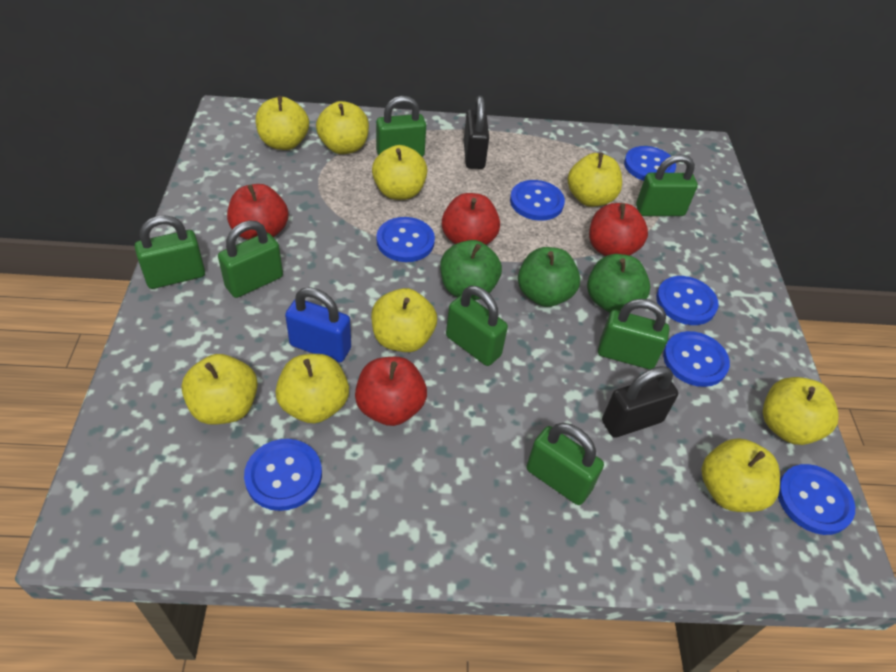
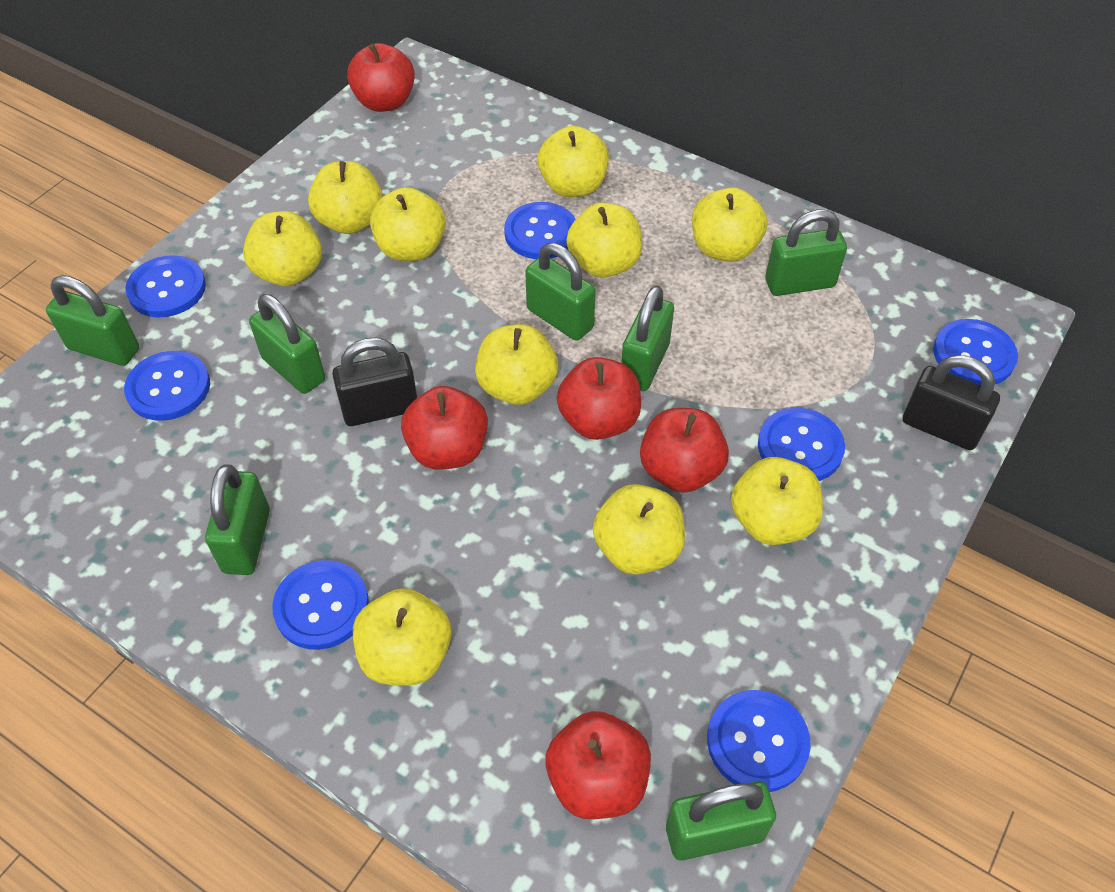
blue padlock: [285,287,351,362] = 1 -> none = 0
green apple: [440,240,502,300] [518,247,580,307] [587,254,650,312] = 3 -> none = 0
red apple: [227,184,289,240] [355,357,427,426] [442,193,500,245] [589,203,648,256] = 4 -> [347,43,415,112] [401,386,488,470] [545,711,651,819] [557,357,641,440] [640,408,729,493] = 5
yellow apple: [181,354,258,424] [256,96,309,150] [276,354,349,423] [316,101,369,154] [371,288,437,352] [372,145,427,200] [568,153,622,207] [701,439,780,512] [763,377,839,445] = 9 -> [243,211,322,286] [308,161,383,234] [353,588,452,685] [370,187,446,261] [475,324,558,405] [538,126,609,197] [566,202,642,278] [593,484,685,575] [692,187,767,262] [731,457,823,545] = 10

